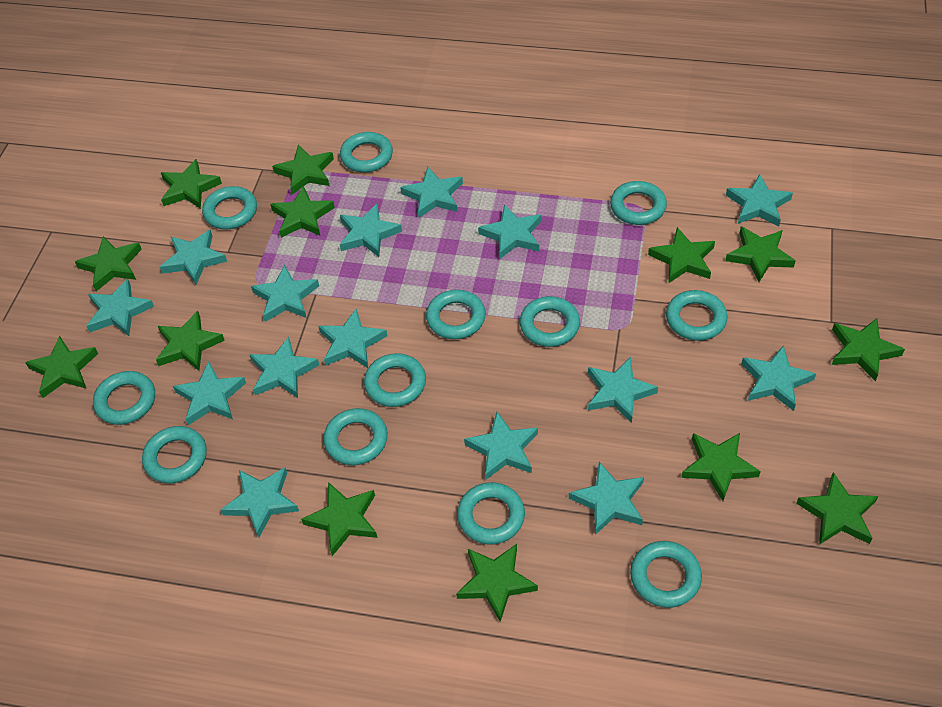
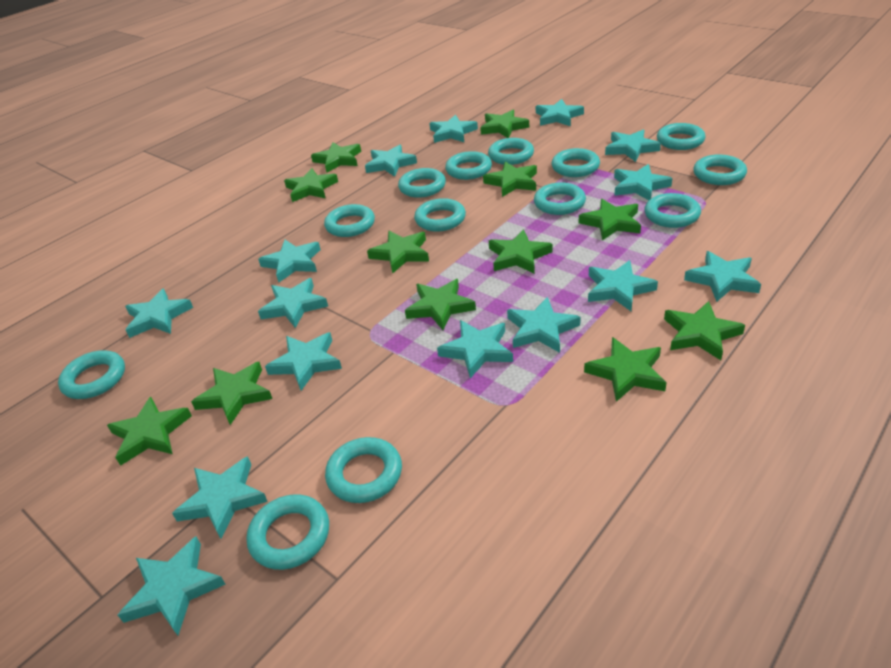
green star: [25,336,98,398] [75,236,142,291] [156,311,225,371] [161,159,222,209] [270,186,335,238] [272,145,334,195] [301,482,378,556] [456,544,538,622] [648,227,715,283] [681,433,761,501] [725,227,796,282] [796,472,878,545] [832,318,905,381] = 13 -> [107,397,192,466] [191,362,272,425] [284,168,338,202] [311,142,361,173] [367,231,429,273] [405,279,476,330] [480,110,529,138] [483,162,537,197] [489,229,553,274] [579,199,641,240] [584,337,667,402] [664,301,745,360] = 12
turquoise ring: [93,371,155,425] [142,426,207,484] [202,186,257,230] [323,408,388,465] [340,132,393,173] [364,353,426,407] [426,289,486,339] [457,482,525,544] [520,296,580,347] [610,181,667,225] [630,541,702,608] [666,290,727,341] = 12 -> [58,350,125,399] [246,494,329,570] [324,204,375,237] [325,437,402,503] [398,168,446,198] [414,198,466,232] [445,151,492,180] [488,138,534,165] [534,183,586,215] [552,148,600,177] [645,193,701,228] [657,123,706,150] [693,155,747,185] = 13

